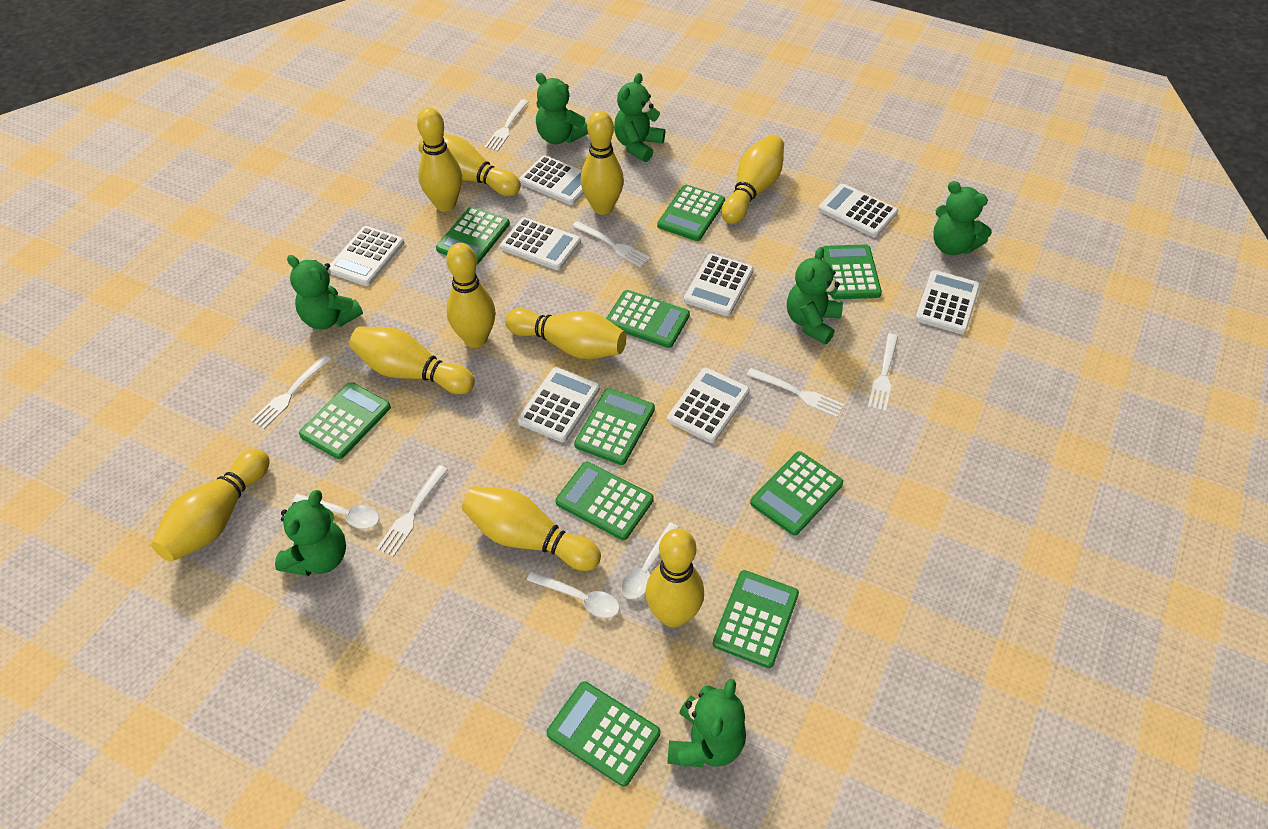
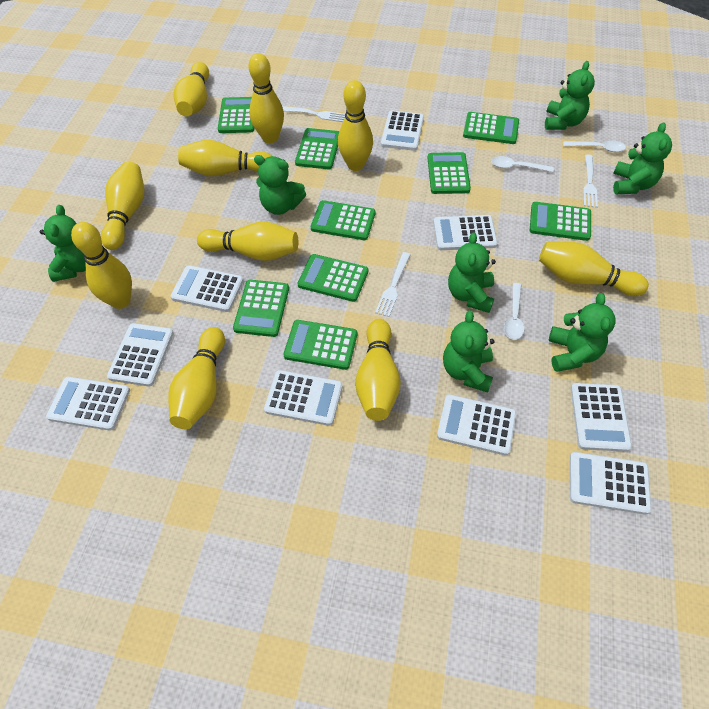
green calculator: [299,382,391,459] [436,207,510,265] [547,681,660,787] [555,462,654,540] [574,388,655,465] [606,290,690,348] [657,185,725,241] [713,570,799,668] [750,451,843,536] [823,244,882,299] = 10 -> [218,97,254,133] [233,280,289,337] [283,320,357,370] [295,128,340,169] [297,254,368,302] [311,200,375,240] [428,152,471,194] [463,112,519,144] [530,202,591,241] = 9
white calculator: [329,226,404,286] [500,217,581,270] [517,367,600,442] [519,155,584,205] [667,368,750,443] [684,253,754,316] [818,183,898,237] [915,270,980,334] = 8 -> [46,377,130,431] [107,323,174,387] [171,265,244,312] [264,370,343,426] [381,110,424,151] [433,215,498,250] [437,394,516,456] [570,452,651,515] [571,383,632,452] = 9
white fork: [250,355,331,429] [377,465,448,557] [484,99,528,151] [572,221,650,267] [747,368,844,418] [868,334,898,412] = 6 -> [282,106,345,122] [375,252,411,317] [583,154,598,208] = 3

